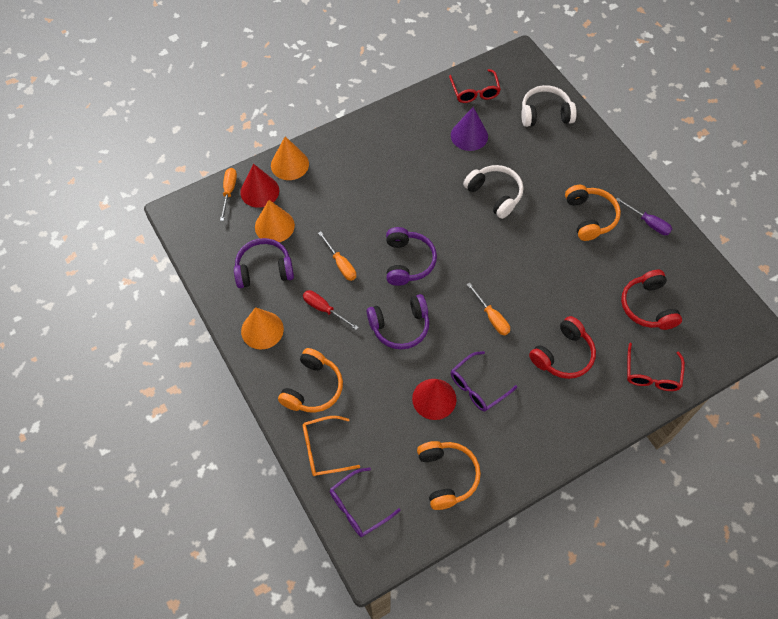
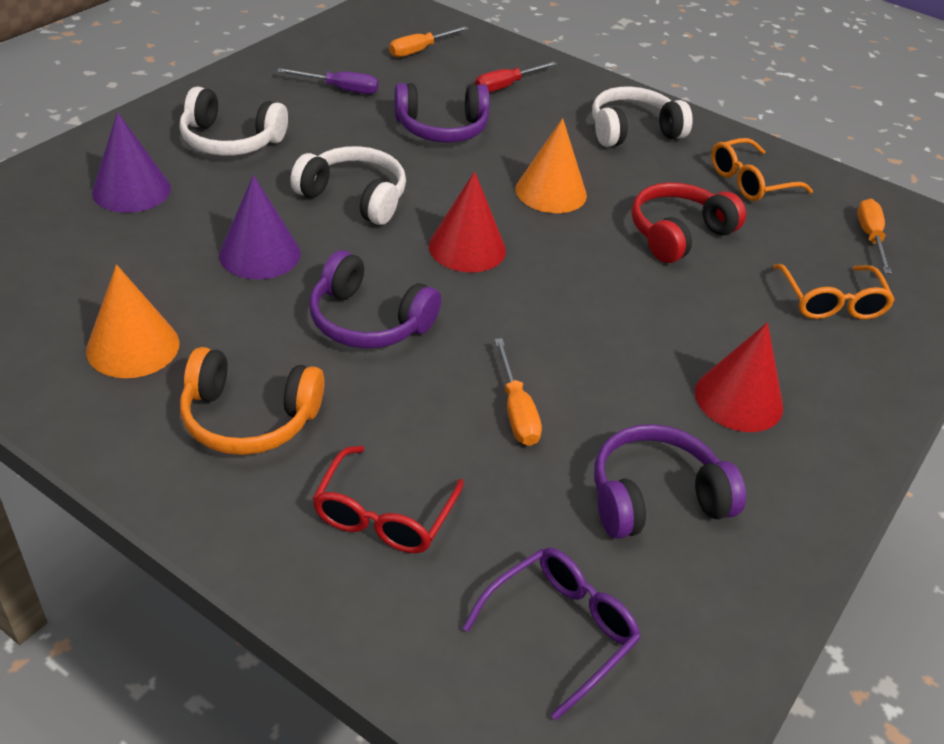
orange cone: [241,307,284,350] [255,200,295,242] [271,136,309,180] = 3 -> [86,264,180,378] [516,118,587,213] = 2
orange glasses: [303,416,360,476] = 1 -> [711,138,813,201] [773,264,895,319] = 2
orange headphones: [278,348,343,412] [417,441,481,510] [565,185,621,241] = 3 -> [180,347,324,455] = 1
purple cone: [451,107,488,151] = 1 -> [92,112,171,213] [219,175,301,279] = 2
purple glasses: [330,468,401,537] [451,351,517,412] = 2 -> [462,548,641,720] = 1
red glasses: [449,69,501,103] [627,343,685,391] = 2 -> [312,446,464,553] = 1
red headphones: [529,316,596,379] [621,270,682,330] = 2 -> [632,182,746,263] = 1
white headphones: [463,165,523,219] [521,85,577,127] = 2 -> [180,87,288,156] [290,146,406,225] [592,86,693,147] = 3

